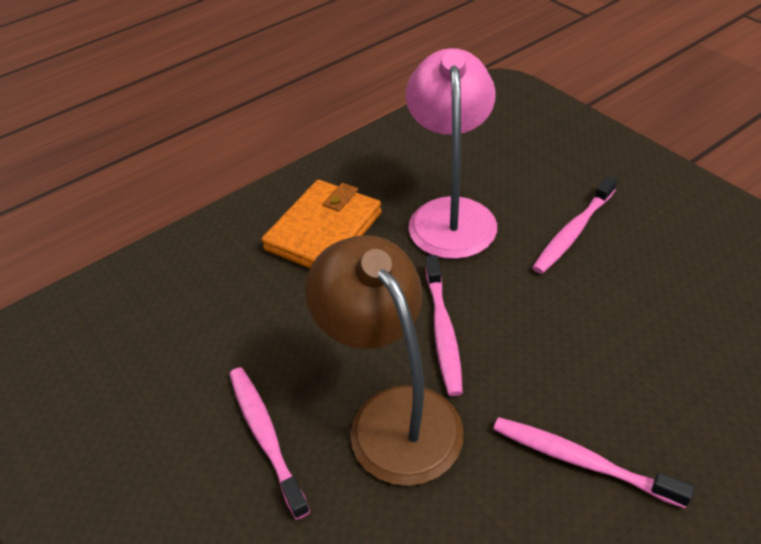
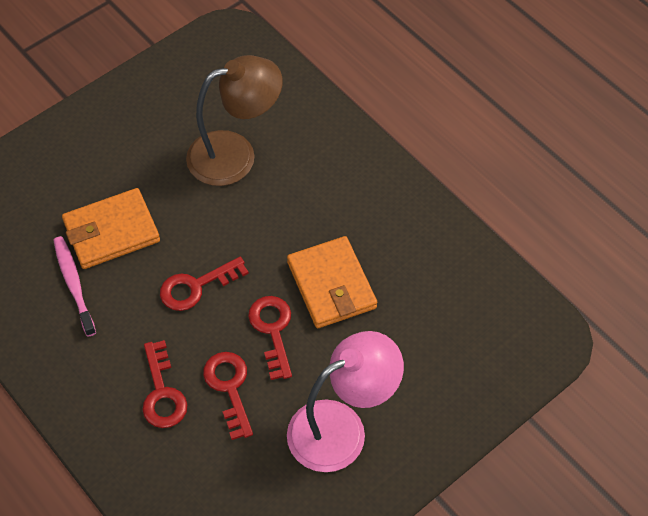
orange wallet: [262,180,382,268] = 1 -> [62,188,160,269] [287,236,377,328] = 2
pink toothbrush: [229,367,310,520] [426,255,463,396] [493,417,694,508] [532,176,617,274] = 4 -> [53,236,96,337] = 1
red key: none = 0 -> [142,340,187,428] [160,257,249,311] [203,352,253,440] [248,296,292,380] = 4

